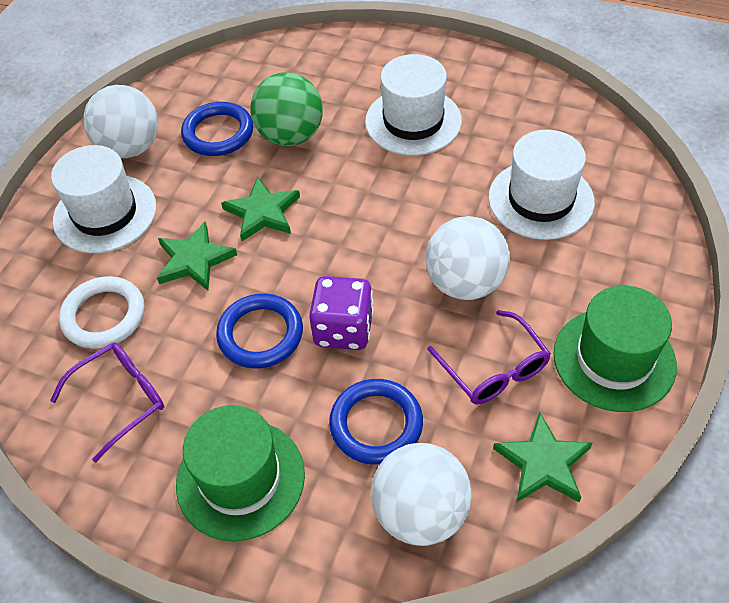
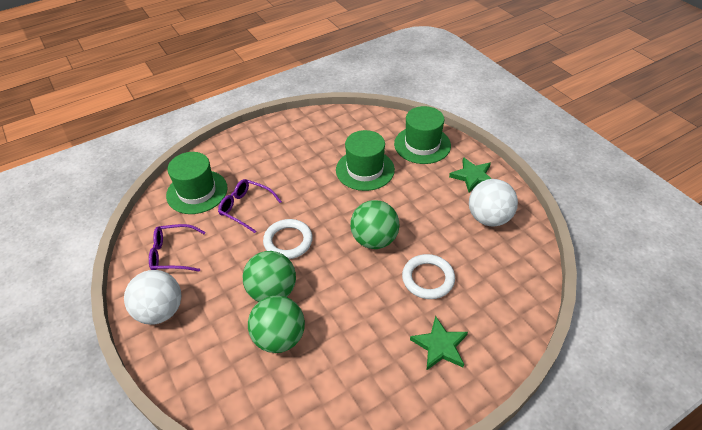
blue ring: [181,102,253,156] [216,293,303,369] [329,379,423,465] = 3 -> none = 0
green ball: [250,72,323,146] = 1 -> [243,251,296,302] [248,295,305,353] [350,200,400,249] = 3
green hat: [176,405,305,541] [553,285,677,412] = 2 -> [166,152,228,214] [336,130,395,191] [394,106,451,164] = 3
green star: [157,221,237,290] [221,176,300,241] [493,412,593,502] = 3 -> [410,316,468,371] [449,157,492,193] = 2
purple dice: [309,276,374,350] = 1 -> none = 0
white ball: [83,85,158,158] [371,443,472,546] [426,216,510,300] = 3 -> [124,270,181,325] [469,179,518,226] = 2
white hat: [51,145,156,253] [365,54,462,155] [488,130,595,240] = 3 -> none = 0
white ring: [59,276,145,349] = 1 -> [263,219,313,259] [402,254,455,299] = 2

